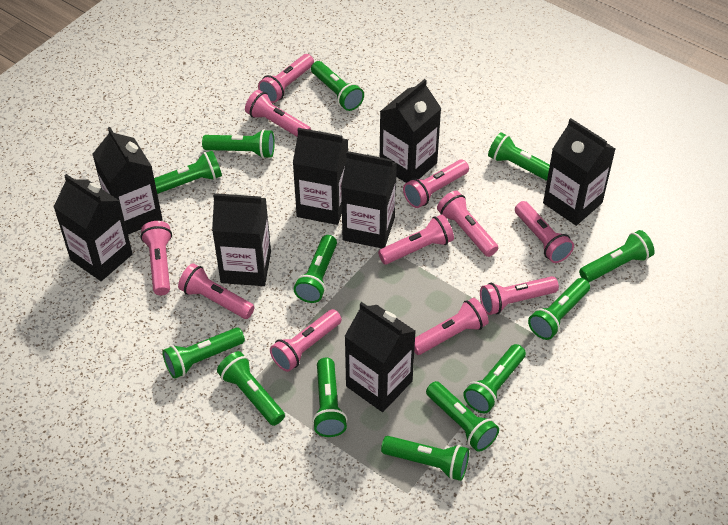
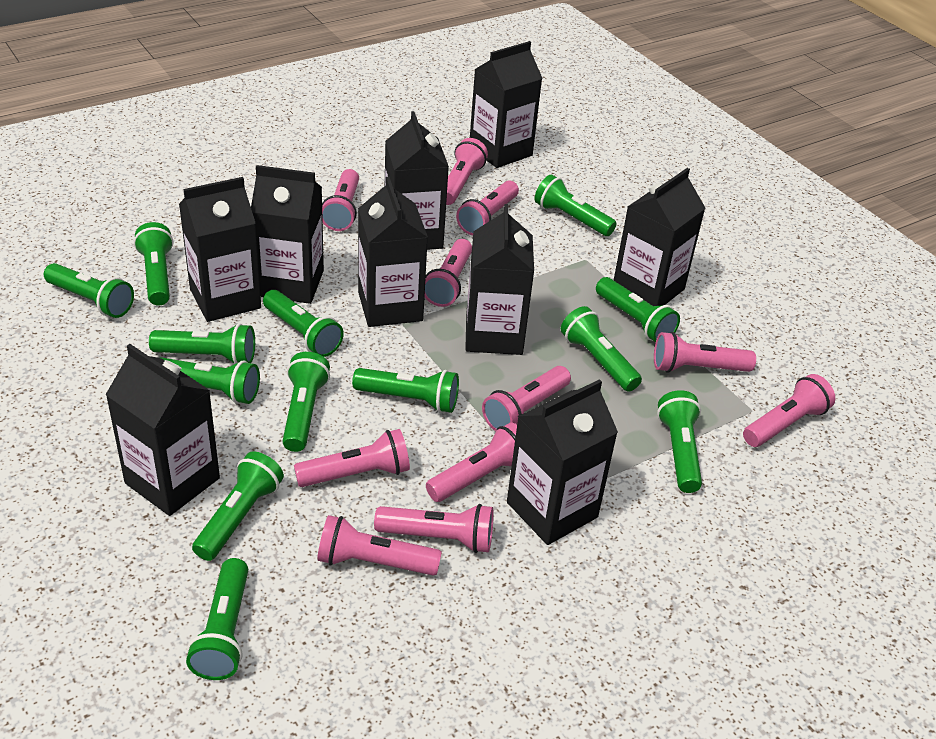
black carton: [54,174,132,281] [92,127,163,234] [212,193,271,286] [293,128,348,225] [341,151,397,248] [345,302,416,412] [380,79,441,183] [543,118,615,226] = 8 -> [106,344,220,516] [179,177,261,322] [251,165,324,304] [358,177,428,327] [385,111,449,250] [465,204,534,355] [470,41,543,168] [507,379,618,545] [614,168,705,306] = 9

